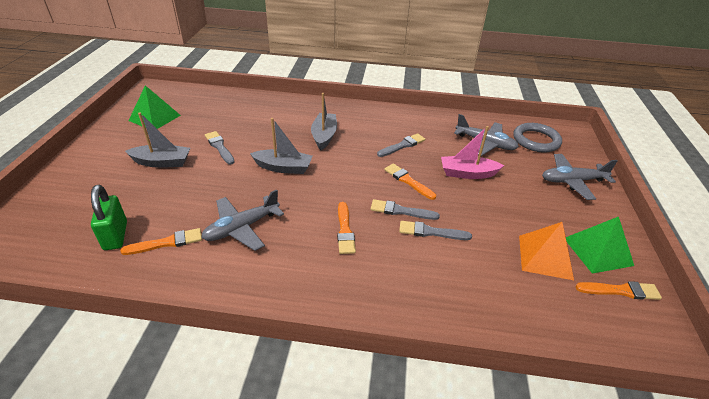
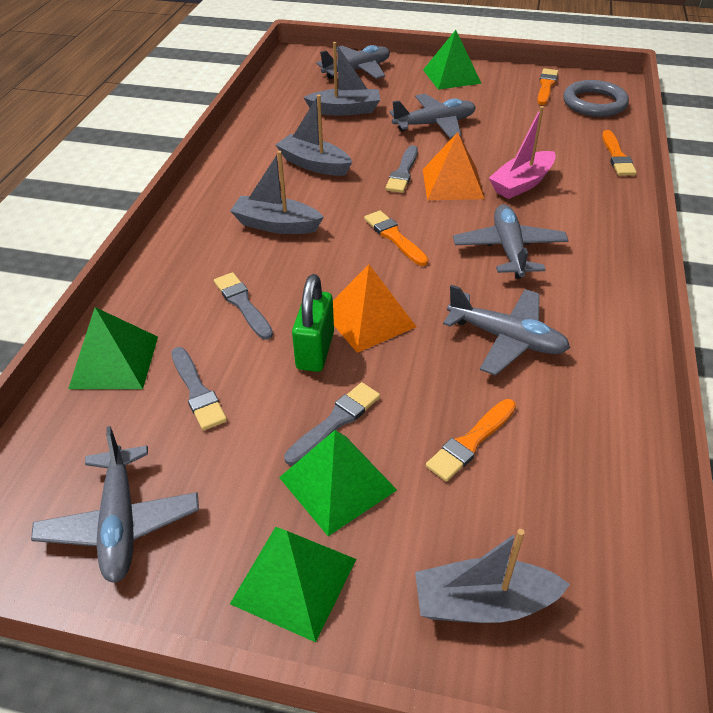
green pyramid: [128,85,181,129] [566,217,634,274] = 2 -> [68,307,158,389] [230,527,356,643] [279,430,397,536] [423,30,482,90] = 4
grey boat: [125,112,190,168] [250,118,313,174] [311,93,337,150] = 3 -> [230,151,324,234] [276,95,352,176] [303,42,380,116] [415,529,570,623] = 4
grey plane: [201,189,284,251] [454,114,519,156] [542,154,617,200] = 3 -> [31,426,199,583] [316,45,390,79] [390,94,476,139] [443,285,570,376] [453,204,569,279] = 5
orange pyramid: [519,222,574,280] = 1 -> [333,264,416,353] [423,132,484,200] = 2

